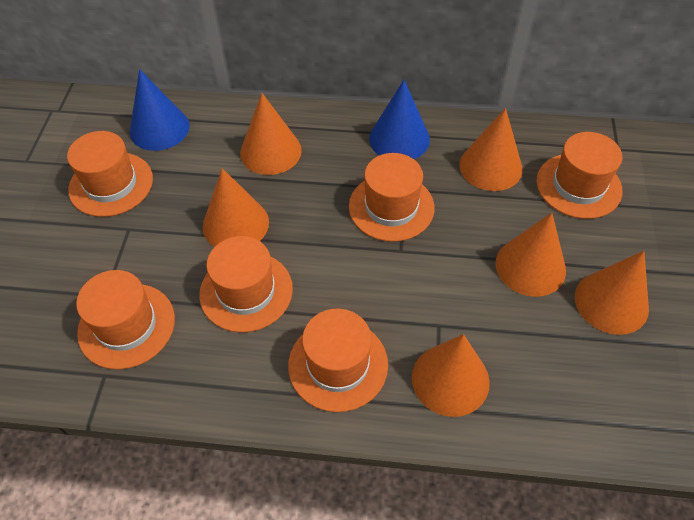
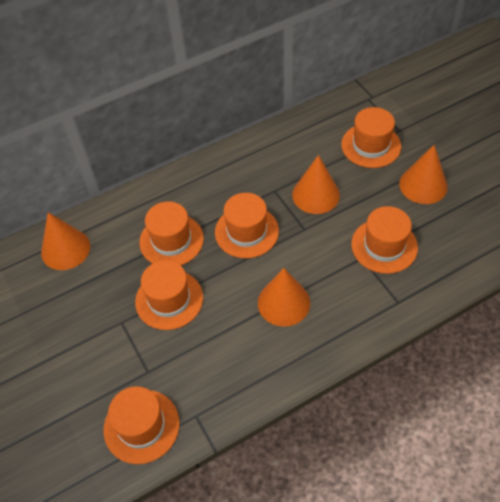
blue cone: [130,69,190,151] [369,80,430,159] = 2 -> none = 0
orange cone: [203,168,269,247] [240,93,302,175] [412,334,490,417] [459,108,523,191] [496,213,566,297] [575,251,649,335] = 6 -> [41,212,90,270] [258,268,310,327] [292,155,340,214] [399,145,448,204] = 4

